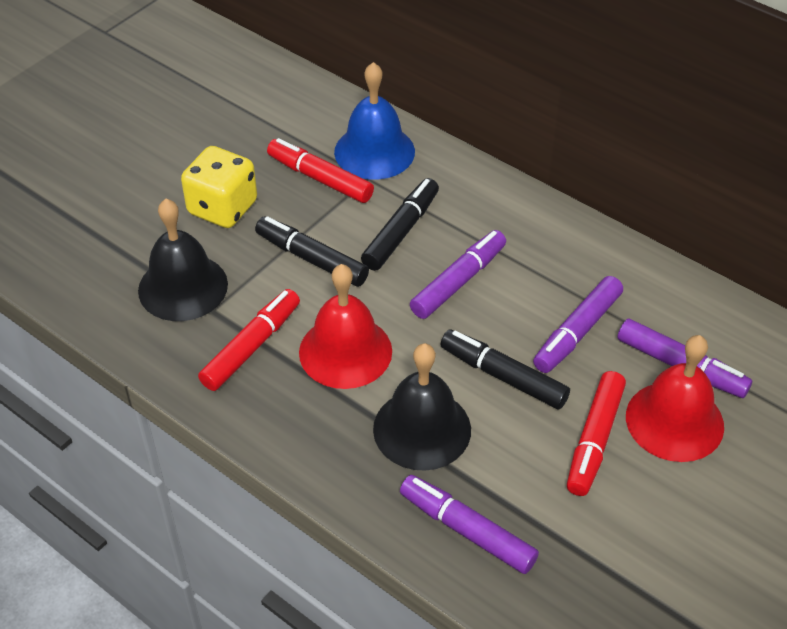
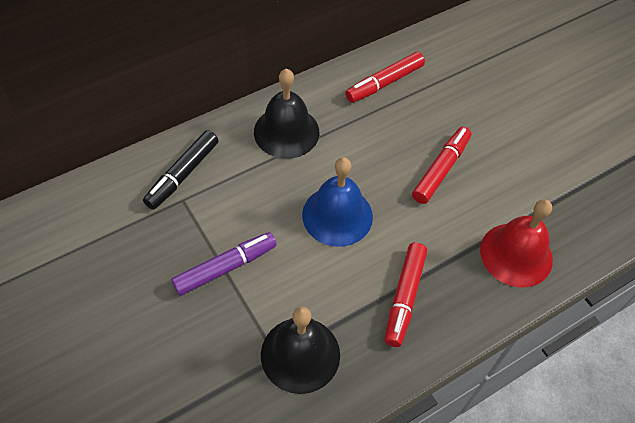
black marker: [255,216,369,287] [361,178,439,271] [440,329,570,410] = 3 -> [143,130,219,210] = 1
purple marker: [400,475,539,574] [410,230,506,319] [533,276,623,373] [617,319,752,398] = 4 -> [171,232,277,296] = 1
red bell: [299,264,392,389] [626,335,724,462] = 2 -> [480,199,553,287] = 1
yellow dice: [181,146,257,228] = 1 -> none = 0

